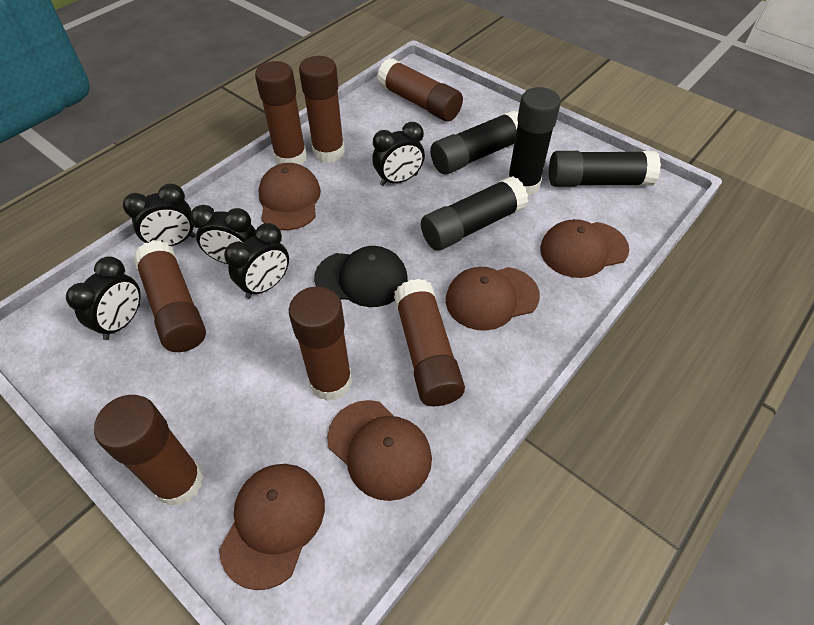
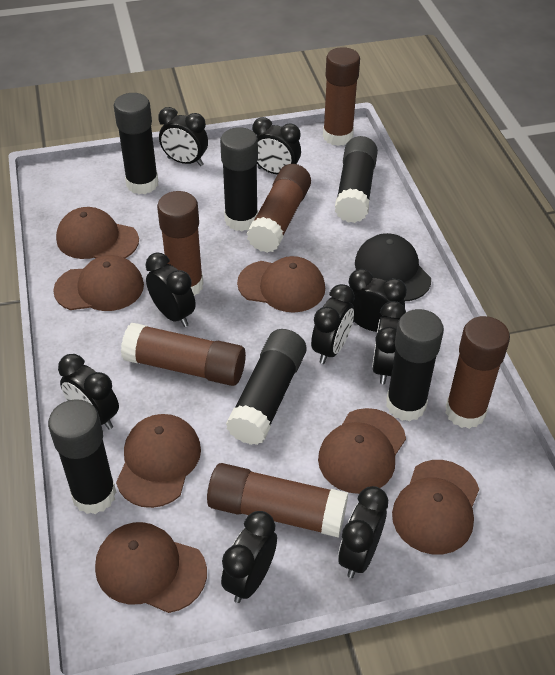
black clock: [66,256,141,340] [123,184,196,246] [190,205,256,264] [224,223,289,299] [372,122,425,186] = 5 -> [58,354,119,430] [145,253,196,327] [158,107,208,166] [221,511,277,603] [252,117,301,174] [311,284,355,364] [338,486,388,578] [348,269,407,332] [372,301,406,384] = 9
black glue stick: [421,176,528,251] [430,110,518,175] [507,87,561,196] [549,151,661,187] = 4 -> [48,399,116,514] [114,93,158,194] [220,127,258,231] [226,329,306,445] [335,136,378,223] [386,309,444,422] = 6
brown cap: [219,464,325,590] [258,163,321,230] [327,400,432,501] [446,267,540,331] [540,219,629,278] = 5 -> [53,255,144,311] [56,207,139,259] [95,522,207,613] [116,414,201,508] [237,256,325,313] [318,408,406,494] [392,460,479,555] = 7
brown glue stick: [94,395,203,506] [133,241,206,352] [255,61,307,165] [289,286,352,401] [299,56,345,163] [377,58,463,121] [394,279,465,406] = 7 -> [121,323,246,386] [157,191,204,296] [207,463,348,538] [247,164,311,253] [323,47,360,146] [445,316,510,429] = 6

